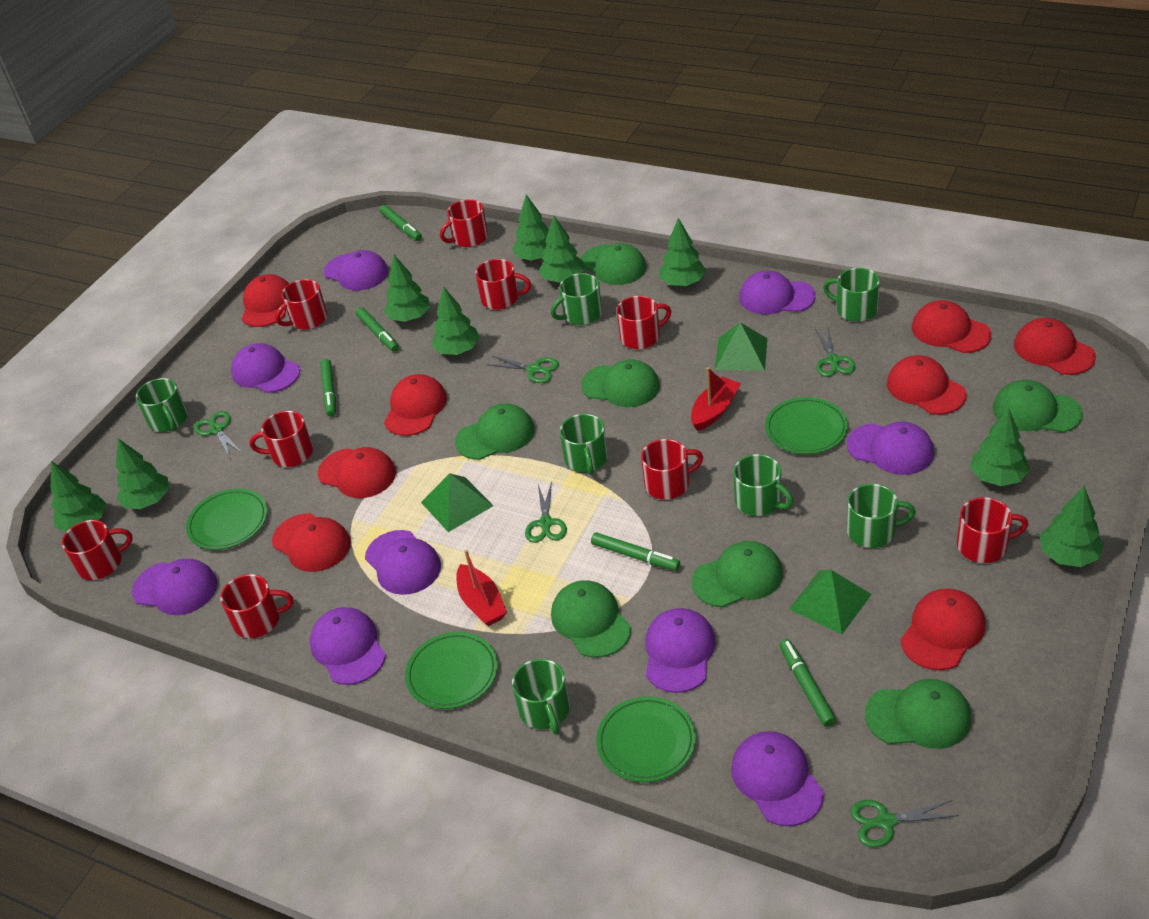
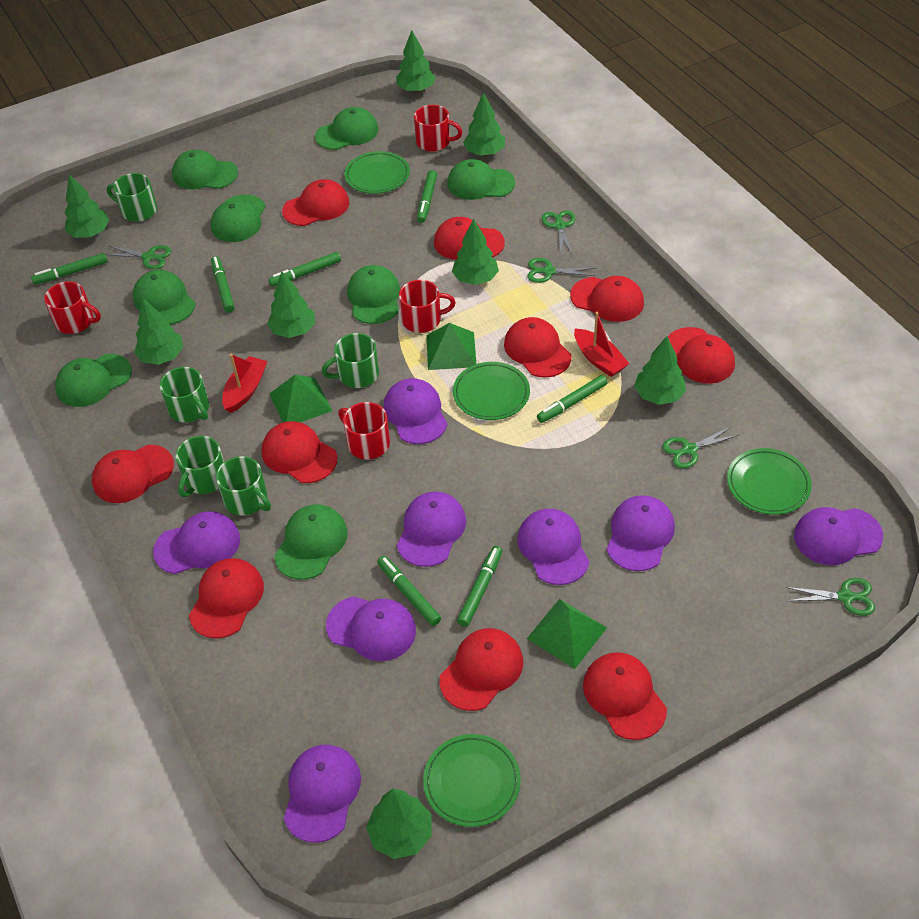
green cap: [455,403,535,460] [551,580,631,658] [580,243,646,285] [581,359,660,407] [692,541,783,607] [865,679,971,749] [993,380,1083,433] = 7 -> [55,354,132,407] [133,270,196,325] [172,150,238,189] [211,194,265,242] [274,504,348,580] [315,107,378,150] [347,265,400,324] [447,159,515,200] = 8
green marker: [320,359,336,417] [356,307,399,352] [380,205,422,241] [591,532,680,571] [779,639,836,727] = 5 -> [31,253,108,285] [211,256,235,313] [268,252,341,287] [377,556,441,626] [417,170,437,223] [457,546,503,627] [537,375,607,423] = 7
green mug: [136,378,188,432] [512,659,570,734] [551,273,602,325] [560,414,608,475] [733,454,794,516] [823,268,880,322] [847,484,916,548] = 7 -> [107,173,157,222] [160,367,209,423] [175,436,224,497] [216,456,271,516] [322,333,379,388] = 5
green tree: [51,461,106,532] [116,439,169,509] [384,255,430,322] [432,286,480,355] [512,194,549,261] [539,216,584,282] [660,218,706,287] [970,408,1030,486] [1040,486,1104,567] = 9 -> [65,174,109,238] [134,298,183,365] [267,271,315,338] [366,789,432,859] [396,30,436,93] [452,218,499,285] [463,92,505,156] [634,336,686,405] = 8
purple cap: [132,559,217,615] [231,343,300,393] [310,607,386,685] [324,250,388,291] [365,530,441,595] [645,608,716,693] [731,731,824,826] [739,271,816,315] [847,422,934,475] = 9 -> [153,511,240,574] [284,745,361,843] [326,596,416,661] [383,378,447,444] [397,492,466,567] [517,509,589,585] [607,495,675,571] [794,507,883,565] = 8
red cap: [242,274,289,327] [272,513,351,572] [318,447,396,498] [384,374,447,436] [887,355,967,415] [900,588,985,670] [912,300,992,353] [1014,318,1096,375] = 8 -> [92,445,174,503] [189,558,264,639] [262,421,337,483] [282,179,349,226] [434,217,505,260] [439,628,523,711] [504,317,571,378] [570,276,644,322] [583,652,667,740] [668,327,735,384] = 10
red mug: [62,520,133,580] [220,574,293,638] [250,411,313,467] [275,279,327,330] [440,199,488,247] [475,259,531,310] [617,296,672,349] [641,439,703,499] [957,497,1029,563] = 9 -> [44,282,101,334] [338,402,390,460] [399,280,456,333] [414,105,462,152] = 4

